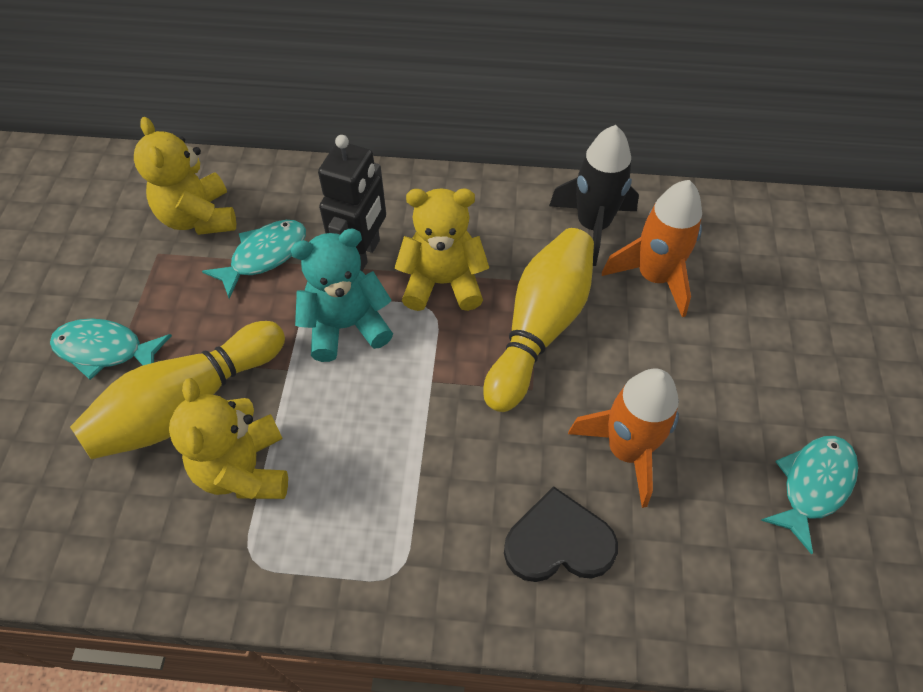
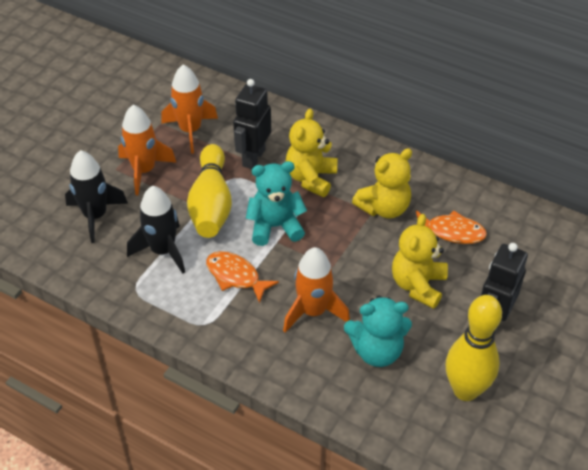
black heart: [504,486,618,582] = 1 -> none = 0
black robot: [318,135,386,271] = 1 -> [233,79,271,169] [481,243,528,334] = 2
black rocket: [549,125,639,266] = 1 -> [65,150,128,243] [127,186,185,273] = 2
orange fish: none = 0 -> [206,251,279,303] [416,210,487,244] = 2
orange rocket: [568,368,679,508] [602,180,702,317] = 2 -> [118,105,177,196] [161,64,218,154] [283,247,350,333] = 3
turquoise fish: [50,318,172,380] [202,220,306,299] [761,436,858,555] = 3 -> none = 0
turquoise teddy bear: [290,228,393,362] = 1 -> [246,161,307,246] [344,296,412,367] = 2

